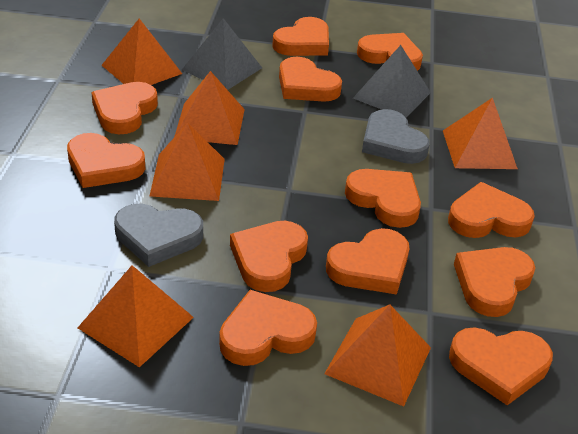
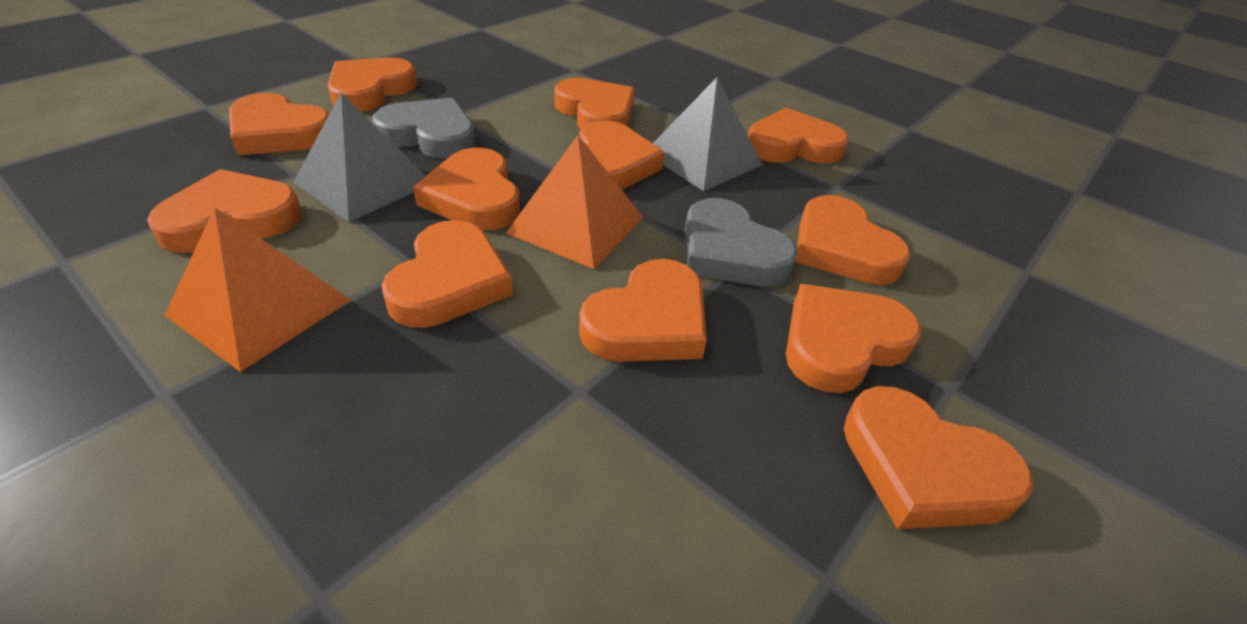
orange pyramid: [78,265,194,367] [101,18,182,85] [150,122,225,201] [174,71,245,145] [324,305,431,407] [443,98,518,169] = 6 -> [164,207,351,372] [506,135,644,269] = 2

